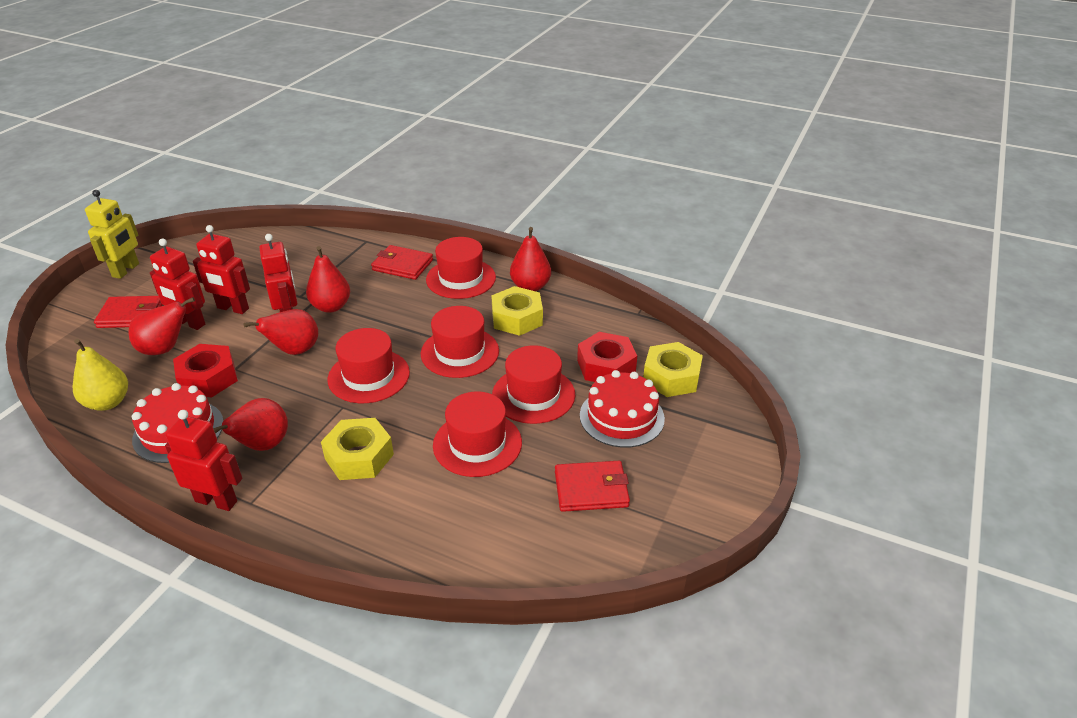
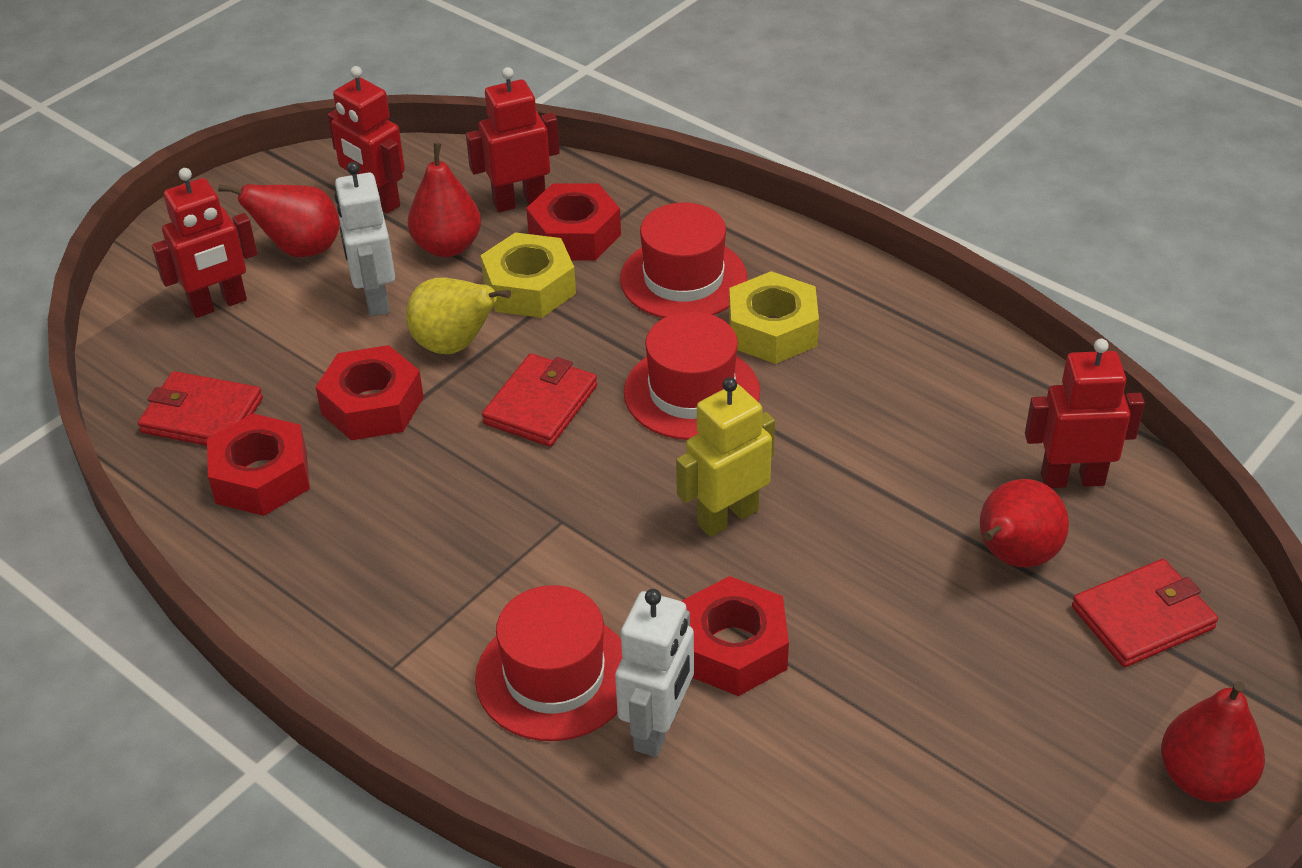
red cake: [132,383,223,463] [580,370,665,448] = 2 -> none = 0
red hat: [328,328,410,403] [421,306,499,378] [426,237,496,299] [433,391,522,477] [492,345,576,424] = 5 -> [475,585,623,741] [620,202,747,318] [624,312,760,440] = 3
red nut: [173,344,238,397] [577,332,637,382] = 2 -> [207,414,310,516] [316,345,424,440] [526,183,621,261] [682,576,789,696] = 4
red pear: [128,297,195,355] [213,398,288,451] [243,309,318,355] [306,246,350,313] [510,227,551,291] = 5 -> [218,184,340,257] [408,143,481,257] [980,479,1069,567] [1161,681,1265,802] = 4
white robot: none = 0 -> [334,162,395,316] [615,589,694,757] = 2
yellow nut: [321,418,394,480] [491,286,543,336] [643,342,703,397] = 3 -> [481,232,576,318] [729,271,819,364] = 2

